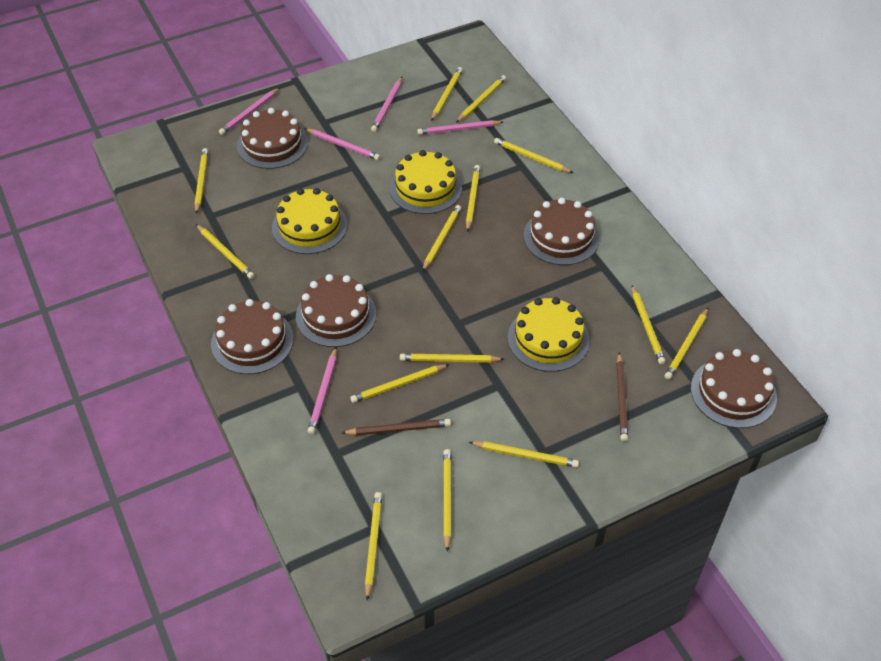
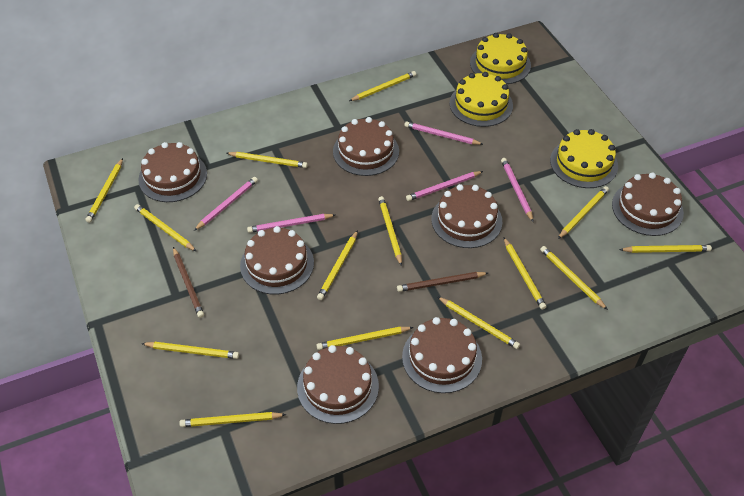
brown cake: [211,299,294,374] [237,108,308,169] [296,274,376,347] [524,198,600,265] [691,349,777,428] = 5 -> [138,142,207,202] [240,226,314,294] [297,345,379,424] [333,117,399,176] [402,317,482,393] [431,184,502,248] [612,173,684,236] = 7

